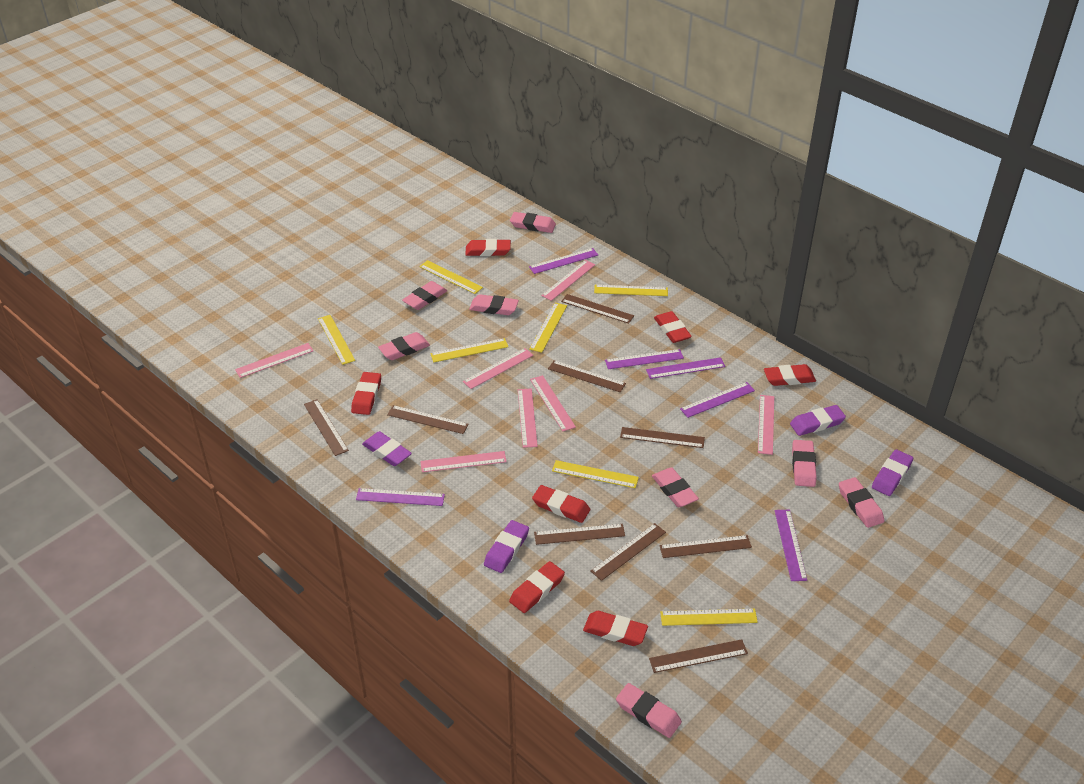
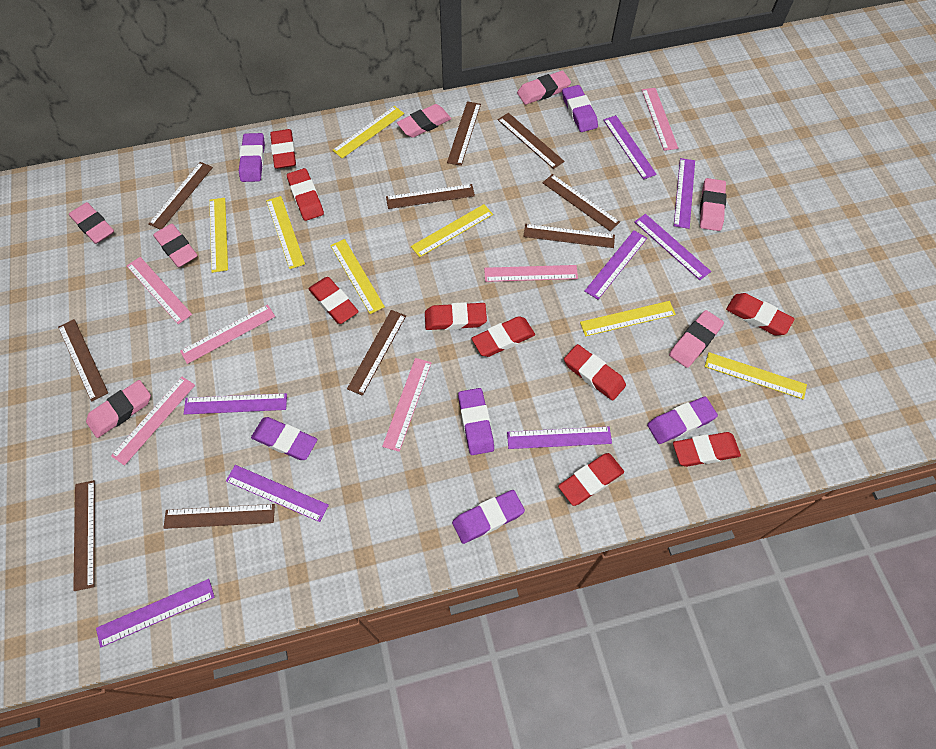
brown ruler: [304,399,349,456] [387,405,469,434] [534,524,625,545] [548,360,626,392] [561,294,634,324] [591,523,666,581] [620,427,705,448] [649,639,748,673] [660,535,752,558] = 9 -> [58,319,108,402] [73,480,95,591] [148,162,213,230] [164,504,275,529] [347,310,406,396] [386,184,475,209] [447,101,481,166] [498,113,565,169] [523,224,615,248] [543,174,620,231] = 10
pink eraser: [378,332,430,360] [402,281,447,310] [469,294,519,315] [510,212,556,233] [616,683,682,738] [652,468,699,507] [792,440,817,487] [839,477,884,528] = 8 -> [69,202,114,244] [86,380,151,438] [153,224,198,267] [397,104,451,138] [517,71,571,105] [669,310,724,368] [700,178,726,231] = 7
pink ruler: [235,343,313,378] [420,451,507,472] [463,348,533,389] [518,389,538,448] [530,375,576,431] [541,260,595,301] [758,395,774,455] = 7 -> [111,377,195,466] [127,257,192,324] [180,304,275,364] [382,358,432,452] [484,265,578,282] [642,88,678,151] = 6
purple eraser: [362,431,412,466] [484,520,529,573] [790,405,846,436] [872,450,913,496] = 4 -> [239,133,265,182] [251,417,317,460] [452,490,525,544] [458,388,494,455] [562,85,598,132] [647,397,718,444] = 6
purple ruler: [356,488,445,506] [529,248,598,274] [605,349,684,369] [646,357,725,379] [680,382,755,418] [775,509,807,581] = 6 -> [96,579,215,648] [184,393,287,415] [226,465,329,522] [507,427,612,449] [584,230,647,300] [603,115,657,180] [634,214,711,280] [674,158,695,229] = 8
red eraser: [351,372,381,415] [465,239,511,256] [509,561,565,613] [532,485,590,523] [583,611,648,646] [654,311,692,343] [764,364,816,386] = 7 -> [270,129,296,169] [287,168,324,221] [308,277,359,324] [425,302,487,330] [472,316,535,357] [558,453,624,506] [564,344,626,401] [673,432,741,467] [726,293,794,335] = 9

